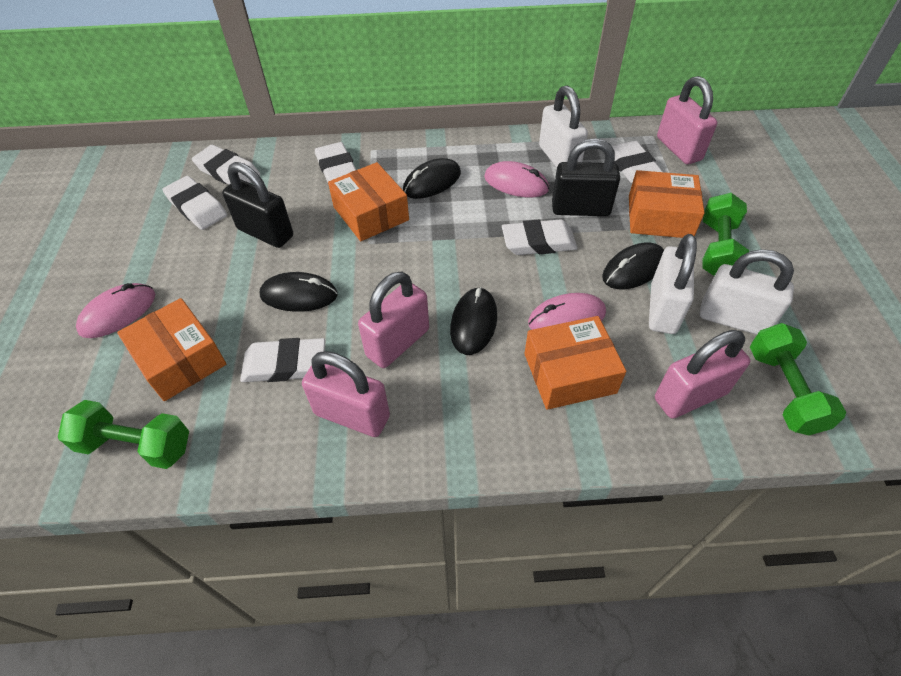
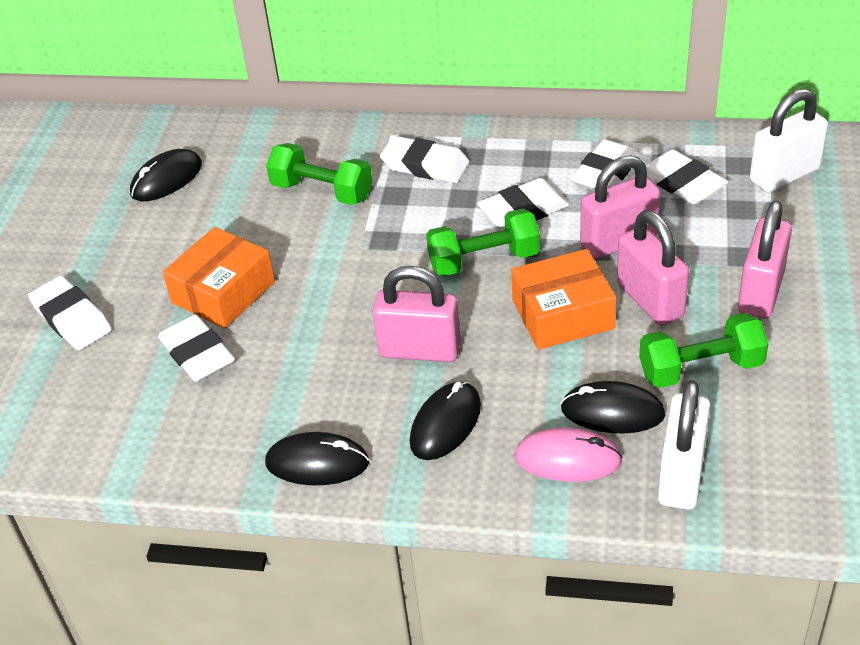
black padlock: [222,162,293,248] [552,138,620,216] = 2 -> none = 0
orange box: [117,298,226,401] [328,162,409,241] [524,316,626,410] [629,170,705,238] = 4 -> [163,227,275,329] [511,249,616,350] = 2
pink mouse: [76,283,155,338] [484,161,549,197] [528,293,606,330] = 3 -> [514,427,623,482] = 1
white padlock: [539,86,588,168] [649,234,697,334] [700,249,794,335] = 3 -> [658,380,710,510] [750,89,828,192] = 2

